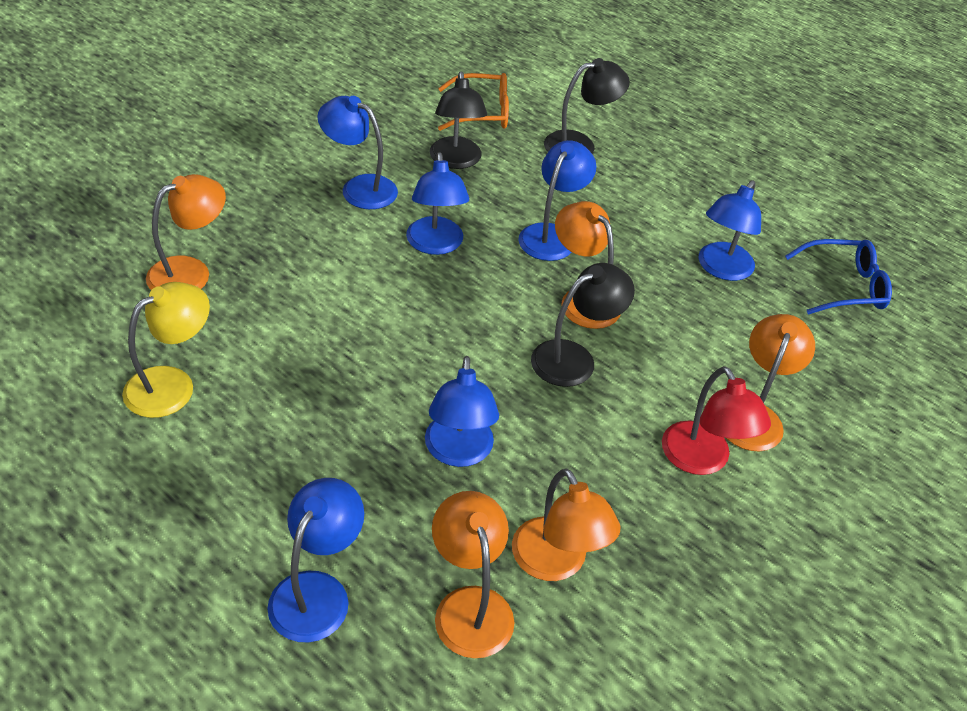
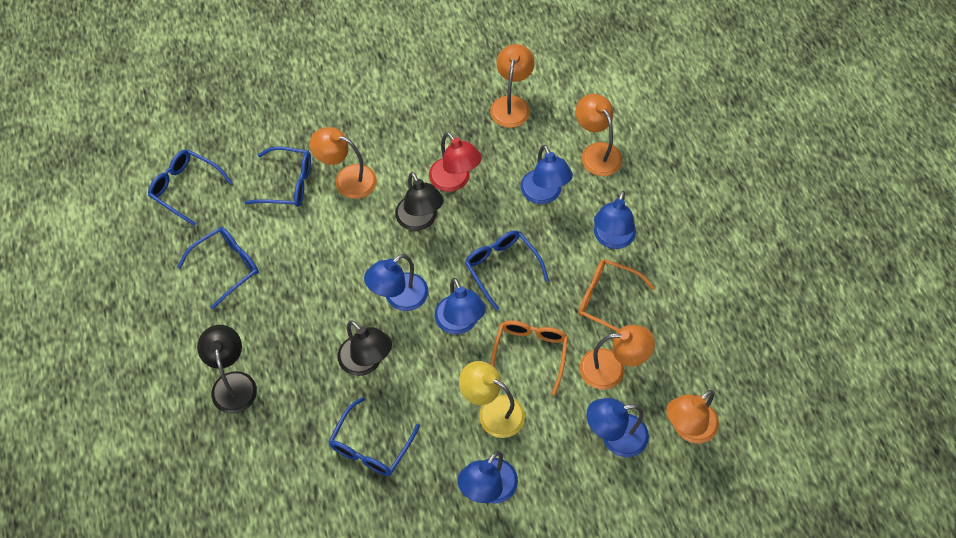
blue glasses: [785,239,892,315] = 1 -> [148,150,233,226] [177,227,259,309] [245,146,311,207] [328,397,420,476] [465,230,549,311] = 5
orange glasses: [438,73,509,131] = 1 -> [490,320,568,395] [578,259,655,332] = 2

